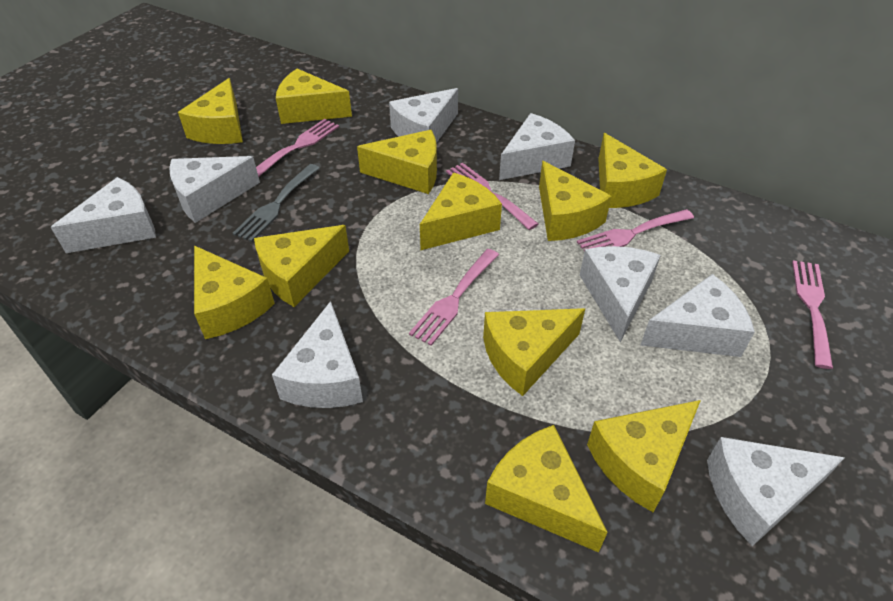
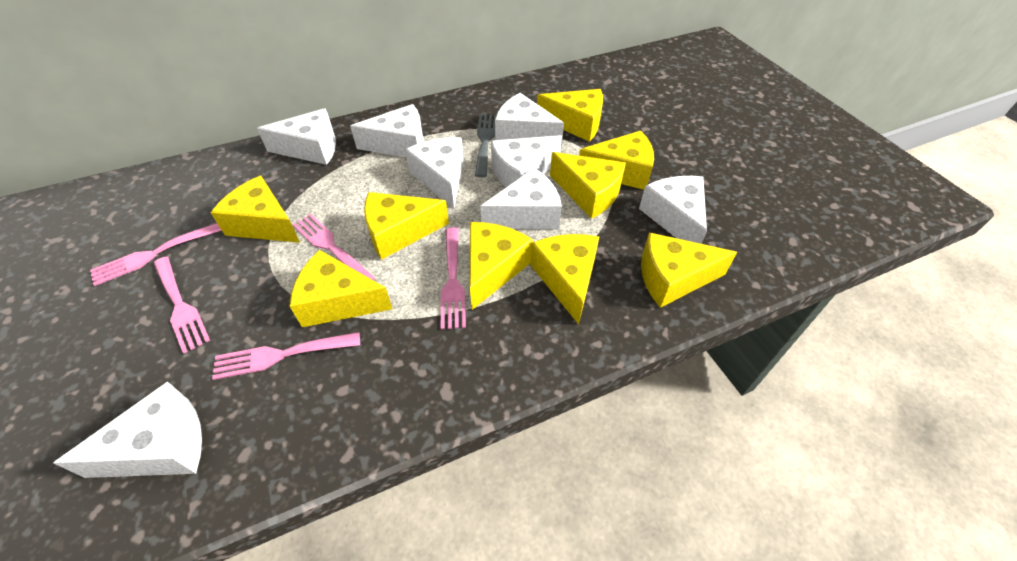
yellow cheese: [178,78,243,144] [194,246,275,339] [254,225,349,307] [276,69,352,124] [357,130,437,194] [420,173,502,250] [483,308,585,396] [485,425,608,553] [539,161,612,241] [587,400,701,512] [598,133,667,208] = 11 -> [211,176,300,243] [290,250,392,327] [364,192,449,260] [470,222,533,310] [531,234,600,325] [537,89,603,142] [550,152,626,219] [579,131,654,190] [641,232,737,308] = 9

